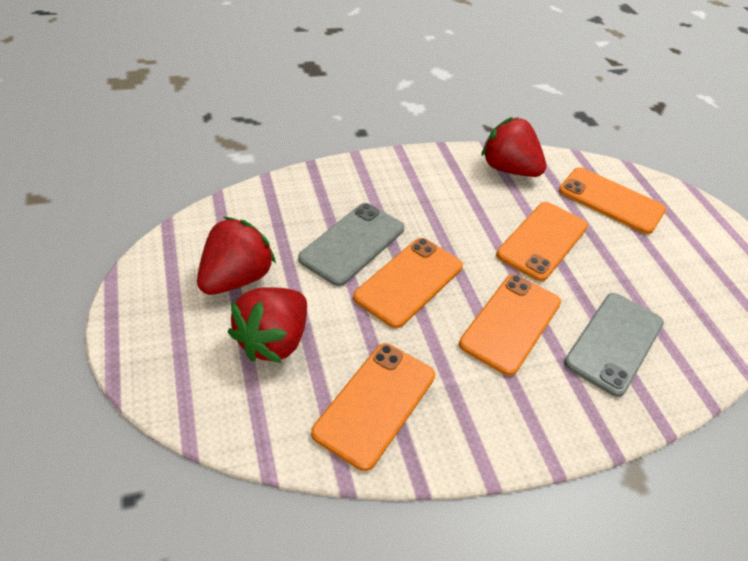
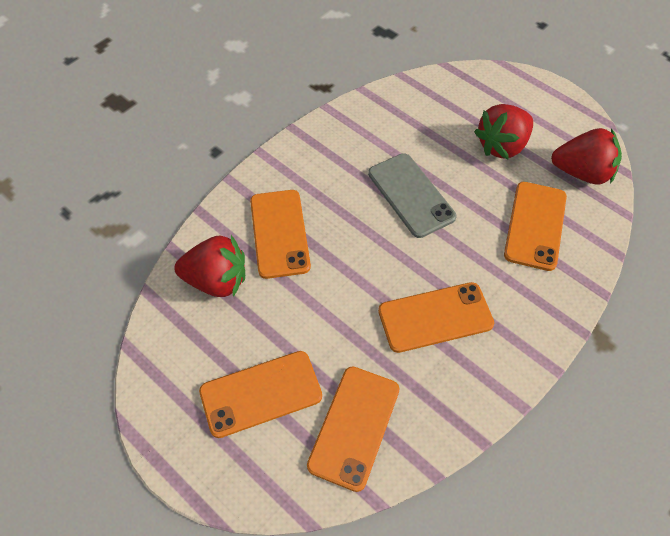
grey phone: [298,203,404,286] [564,293,664,397] = 2 -> [368,153,456,238] = 1

